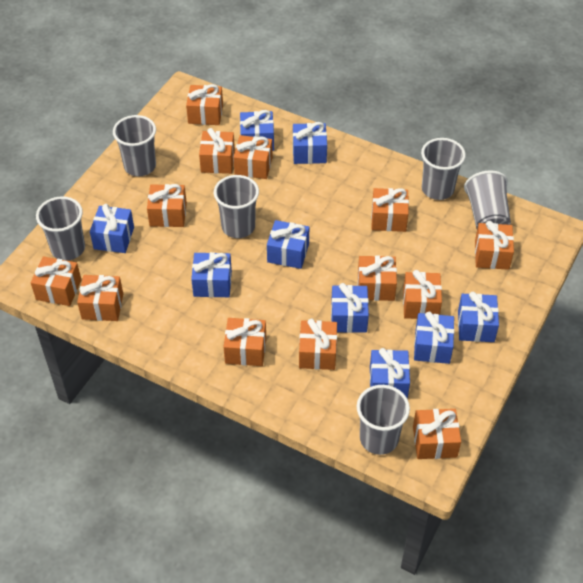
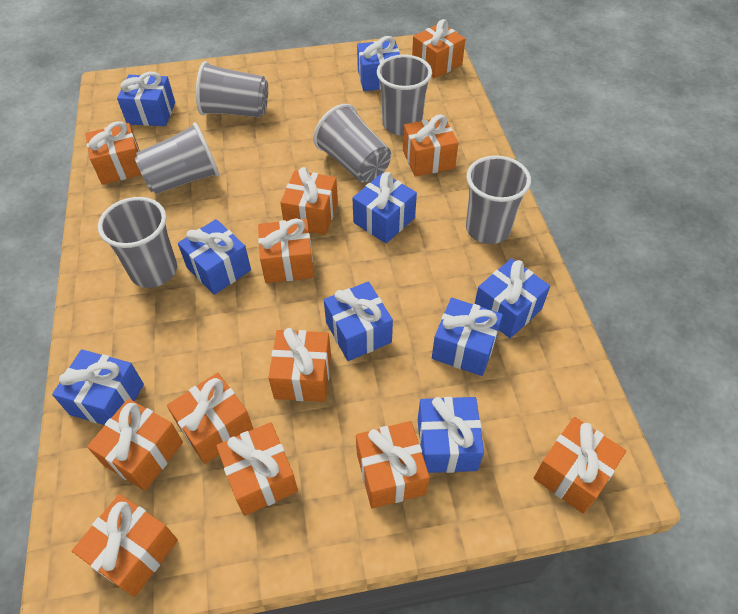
orange gift: [31,256,81,306] [77,275,123,321] [147,184,187,227] [186,84,223,125] [199,128,235,174] [224,318,266,366] [233,135,273,179] [299,319,337,370] [358,256,397,301] [371,188,409,232] [403,270,442,319] [413,409,461,459] [475,221,514,270] = 13 -> [72,494,178,597] [85,121,142,185] [87,399,183,491] [167,373,253,464] [217,422,298,516] [258,218,314,283] [268,328,331,402] [280,167,338,235] [356,421,430,509] [403,115,459,177] [412,19,465,79] [534,417,626,514] = 12

